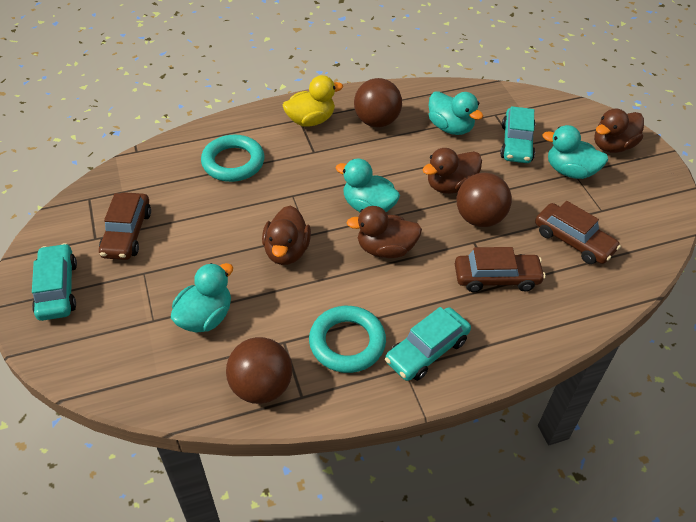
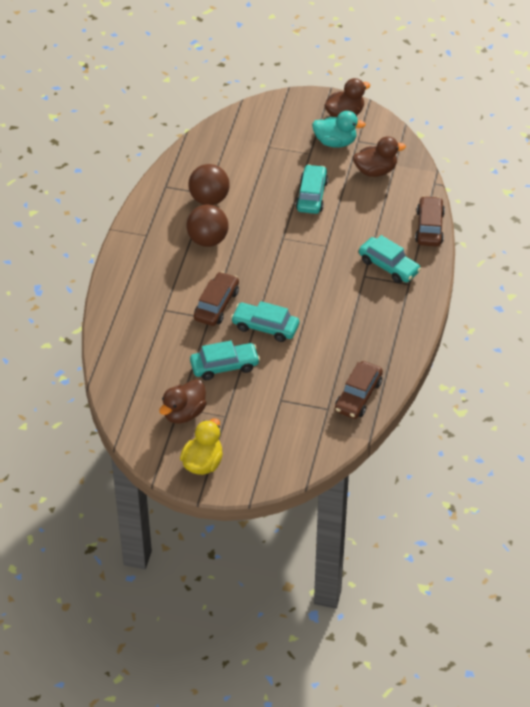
brown ball: [226,337,292,404] [354,78,402,128] [457,173,512,227] = 3 -> [186,205,229,247] [188,164,230,205] = 2
brown duck: [262,205,311,265] [346,206,422,258] [422,148,482,194] [594,108,644,153] = 4 -> [159,379,207,424] [324,78,370,117] [353,136,406,177] = 3
turquoise car: [32,243,77,321] [385,307,471,381] [500,106,535,163] = 3 -> [190,341,260,380] [231,301,299,342] [296,164,328,214] [359,235,421,283] = 4
turquoise duck: [171,263,233,332] [336,158,400,213] [429,91,483,135] [542,125,608,179] = 4 -> [312,111,366,148] = 1
turquoise ring: [201,135,264,182] [309,306,386,373] = 2 -> none = 0

